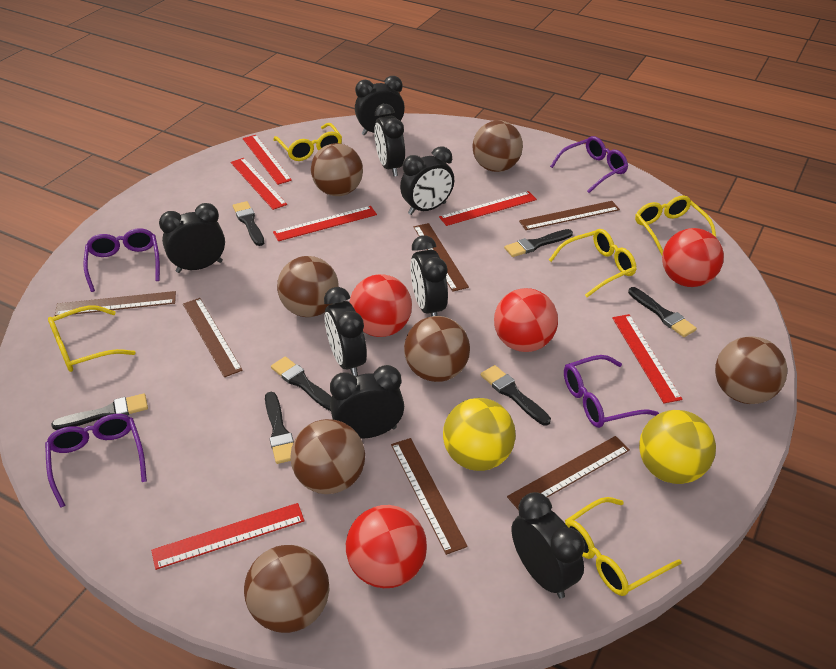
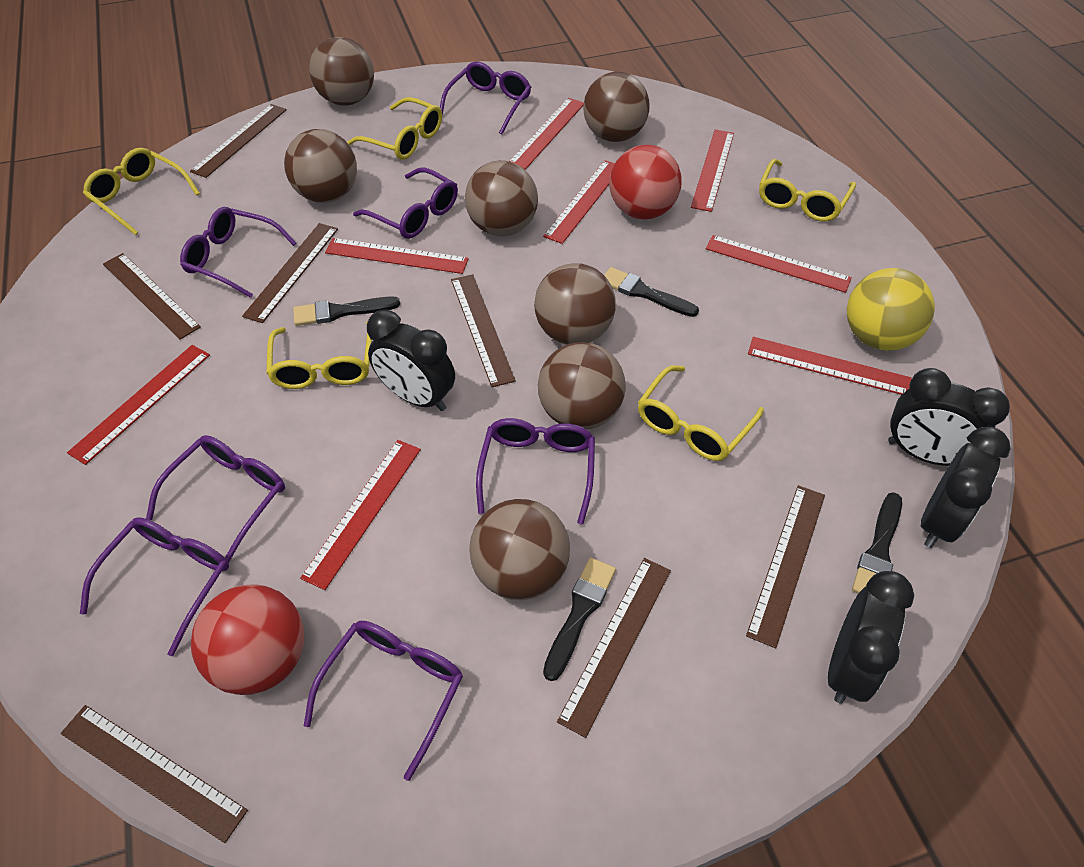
black brush: [51,393,148,430] [233,201,264,246] [265,392,294,464] [271,357,332,411] [481,365,551,425] [504,229,573,257] [628,287,697,337] = 7 -> [293,296,400,326] [543,558,616,681] [604,267,699,317] [852,492,902,594] = 4
black clock: [159,203,225,273] [324,287,367,376] [330,365,404,439] [355,76,405,136] [374,104,405,177] [400,146,454,215] [410,235,448,316] [512,492,585,599] = 8 -> [367,310,455,411] [828,571,914,704] [888,368,1010,466] [921,427,1010,548] = 4
brown ruler: [55,291,176,316] [183,298,243,377] [391,438,468,555] [414,223,469,292] [507,436,630,510] [519,201,620,230] = 6 -> [60,705,248,843] [103,253,201,340] [190,104,287,178] [242,223,338,323] [451,274,516,387] [557,558,671,738] [746,485,825,648] = 7
purple glasses: [45,414,147,508] [83,228,160,292] [550,136,628,193] [564,355,659,428] = 4 -> [80,517,229,656] [146,435,285,563] [180,207,297,298] [304,621,463,781] [353,168,458,239] [440,61,531,134] [476,418,595,525] = 7
red ball: [346,505,427,588] [350,274,412,337] [494,288,558,352] [662,228,724,287] = 4 -> [191,584,304,695] [609,145,682,219] = 2
red ruler: [151,503,304,570] [230,158,287,210] [242,135,292,185] [273,206,377,241] [439,191,537,226] [612,314,682,403] = 6 -> [67,345,210,465] [300,440,421,590] [325,238,469,274] [509,98,584,170] [543,160,615,244] [691,129,734,212] [705,235,852,293] [748,337,912,395] = 8
yellow ball: [443,398,516,471] [639,410,716,484] = 2 -> [847,268,935,351] = 1

